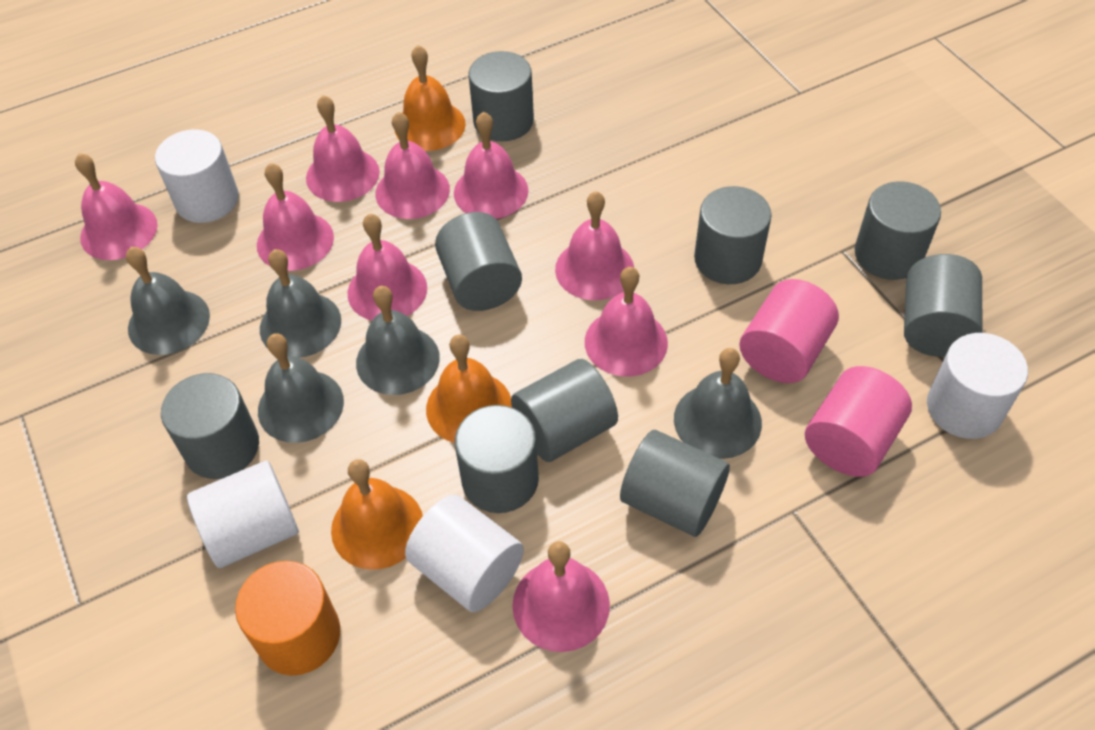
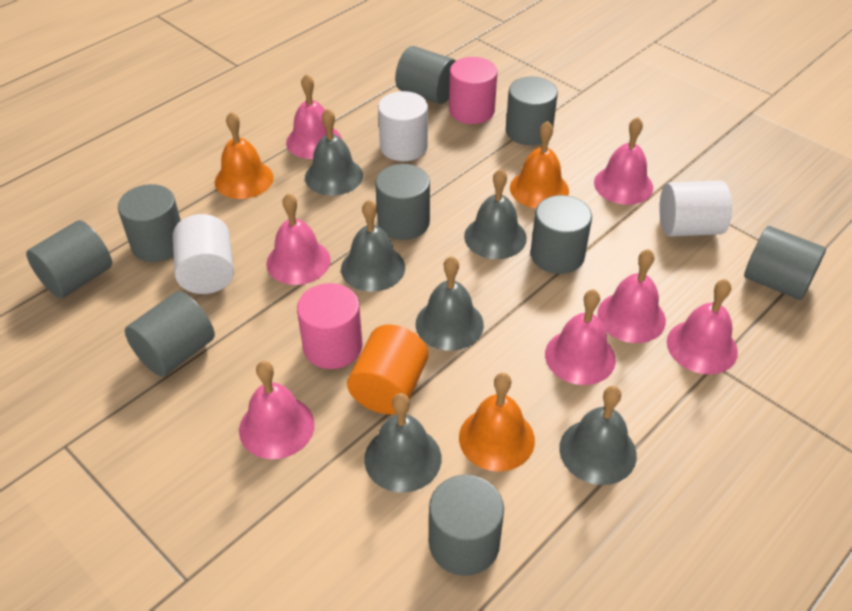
grey bell: [126,247,210,355] [258,333,344,443] [260,249,341,358] [356,286,440,395] [674,348,762,459] = 5 -> [305,108,363,196] [341,200,405,292] [364,393,441,492] [416,256,484,351] [464,169,527,259] [559,386,637,485] = 6
pink bell: [75,153,158,260] [257,163,334,271] [306,95,380,202] [348,214,427,321] [375,112,450,219] [454,112,528,219] [512,541,610,652] [555,191,634,300] [585,267,668,377] = 9 -> [239,361,315,459] [266,193,331,285] [286,74,342,159] [545,289,616,385] [594,117,653,205] [597,249,666,343] [667,279,738,374] = 7
white cylinder: [155,129,239,223] [187,460,299,568] [405,495,524,612] [927,333,1028,439] = 4 -> [173,214,234,294] [378,91,428,161] [659,180,732,237] = 3

